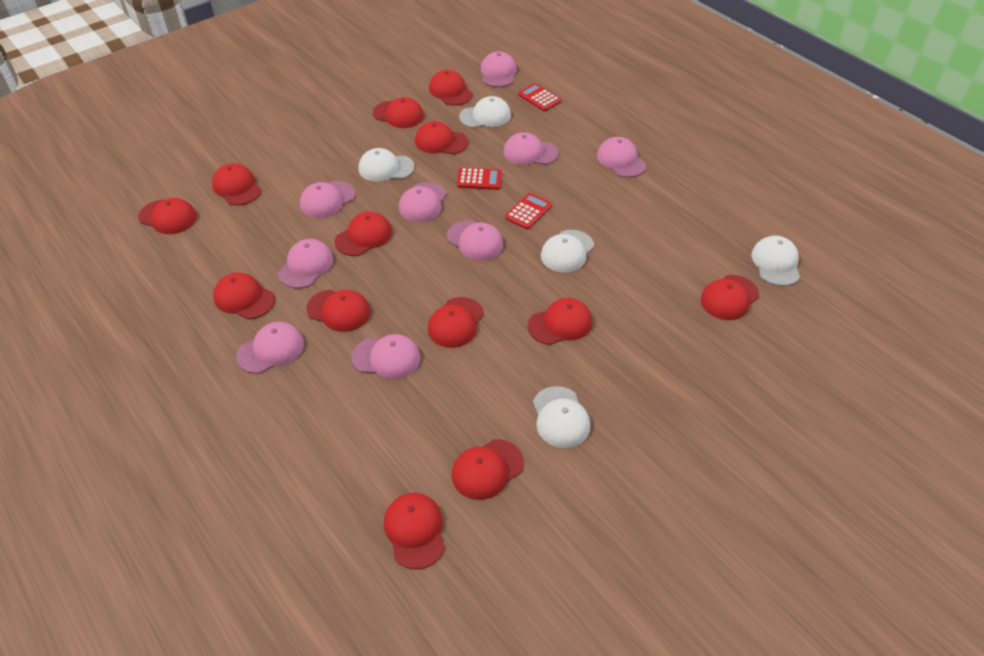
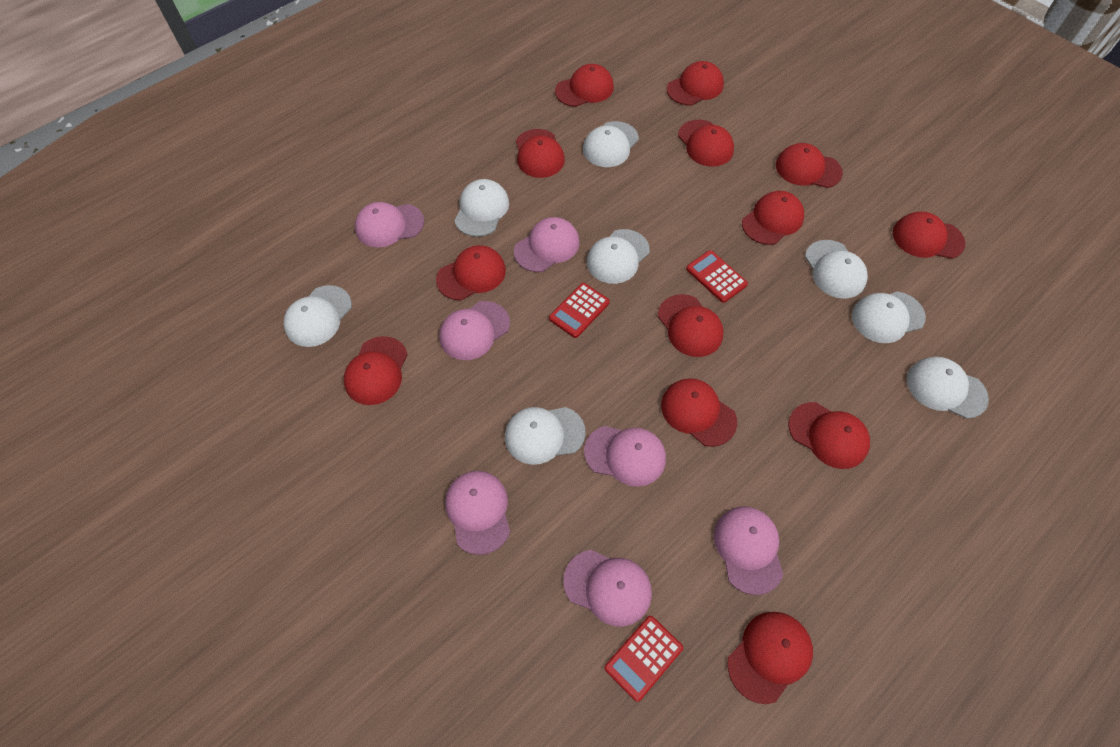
pink cap: [236,322,304,374] [278,239,334,288] [300,181,355,218] [351,334,420,379] [399,182,446,222] [447,221,503,260] [481,51,517,87] [504,132,558,165] [597,137,646,178] = 9 -> [355,202,424,248] [439,301,510,360] [445,471,510,555] [514,217,580,272] [564,550,652,626] [584,426,666,487] [714,507,783,595] = 7
white cap: [359,148,415,182] [459,96,511,128] [533,386,590,448] [541,230,594,273] [751,236,800,286] = 5 -> [283,285,352,347] [455,179,509,237] [505,407,586,465] [583,121,639,167] [587,229,650,284] [805,240,868,299] [852,291,926,343] [907,357,989,419] = 8

